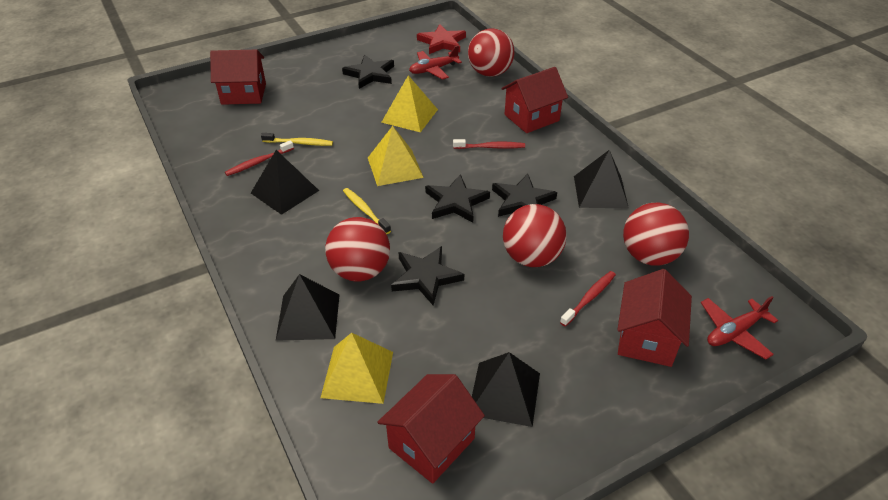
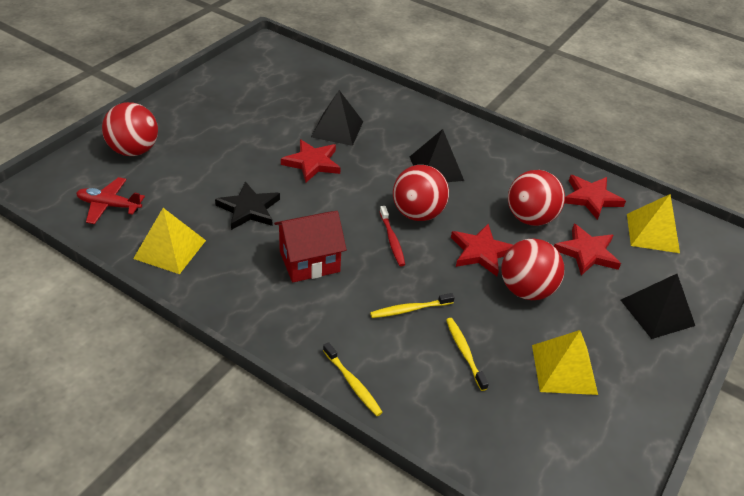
black pyramid: [251,150,319,215] [276,274,340,341] [472,352,540,427] [574,150,629,208] = 4 -> [311,90,363,146] [410,129,464,182] [621,274,695,339] = 3
black star: [342,55,394,89] [391,246,464,305] [425,174,490,223] [492,174,557,217] = 4 -> [215,181,280,230] = 1
red house: [210,50,266,105] [377,374,485,484] [501,67,568,133] [617,269,692,367] = 4 -> [274,211,347,283] = 1
red plane: [409,45,462,80] [701,296,778,359] = 2 -> [76,177,145,224] = 1
red star: [417,24,466,54] = 1 -> [281,139,341,182] [451,224,513,276] [554,224,621,276] [565,175,626,220] = 4
red toothbrush: [225,140,294,176] [453,139,525,149] [560,271,616,326] = 3 -> [380,206,405,266] = 1
yellow toothbrush: [261,133,333,146] [343,188,391,234] = 2 -> [323,342,383,416] [370,293,455,318] [446,318,489,391] = 3

